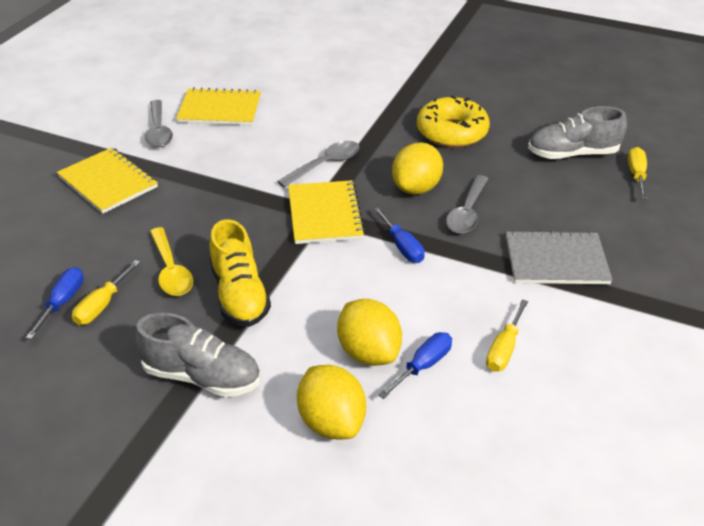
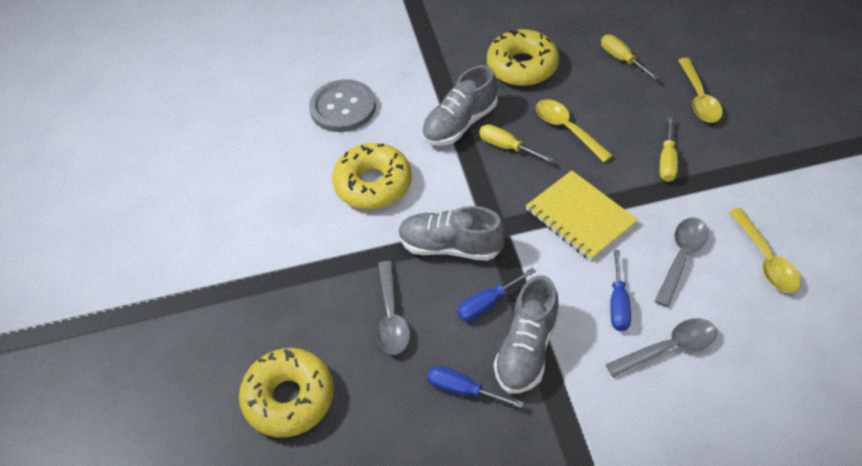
grey button: none = 0 -> [309,79,376,132] = 1
grey notebook: [506,230,613,284] = 1 -> none = 0
grey shoe: [135,313,260,397] [528,106,627,159] = 2 -> [398,206,505,261] [422,65,498,146] [494,275,560,394] = 3
yellow donut: [417,96,490,148] = 1 -> [239,348,334,437] [332,143,412,209] [487,29,559,86] = 3
yellow lemon: [297,365,366,440] [337,299,402,366] [392,142,443,195] = 3 -> none = 0
yellow notebook: [57,147,158,214] [176,87,261,125] [288,180,365,244] = 3 -> [526,170,638,261] = 1
yellow shoe: [209,219,271,327] = 1 -> none = 0
yellow spoon: [150,227,193,296] = 1 -> [536,99,613,162] [678,58,723,123] [729,208,801,293] = 3

